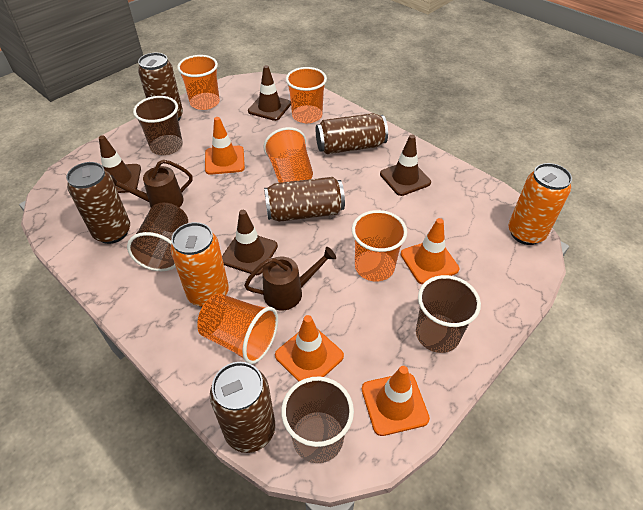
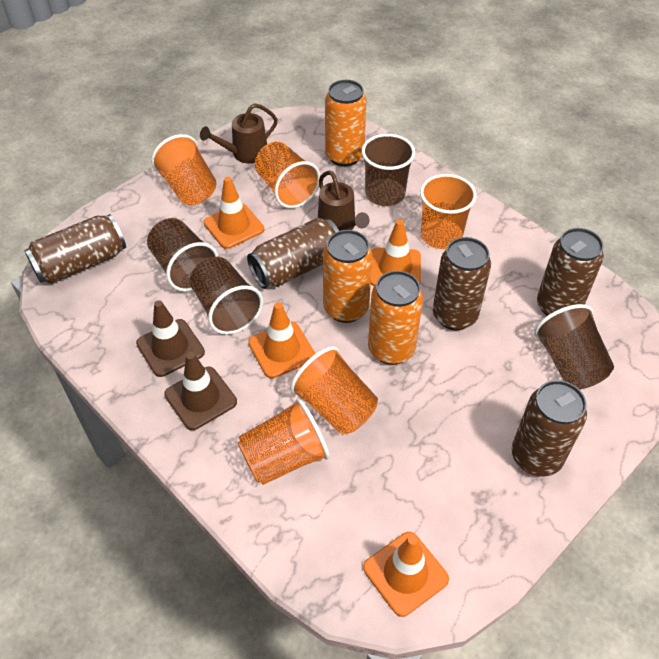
brown traffic cone: [99,135,141,193] [222,210,278,275] [248,65,291,121] [380,135,431,196] = 4 -> [136,300,205,377] [164,352,237,430] = 2
orange can: [170,222,229,307] [509,163,572,245] = 2 -> [323,230,373,323] [325,80,367,167] [368,271,423,365] = 3

